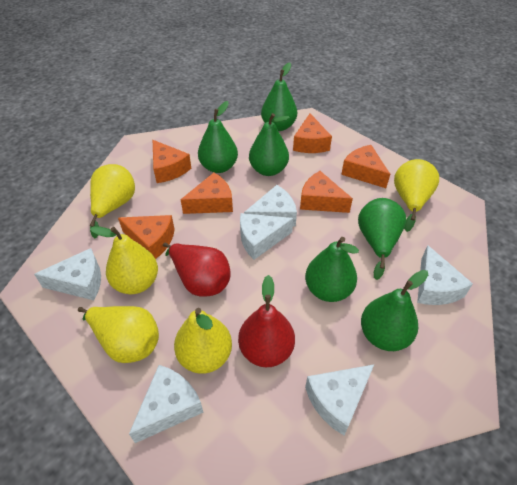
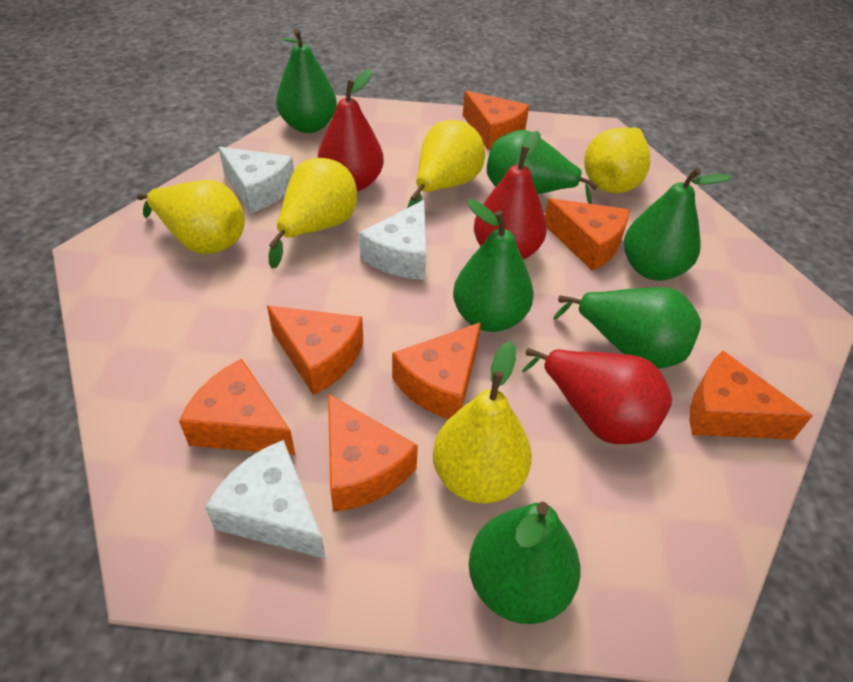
orange cheese: [118,215,175,259] [153,140,191,183] [181,173,233,214] [293,113,332,153] [300,171,353,213] [341,145,390,188] = 6 -> [179,359,295,455] [267,305,363,395] [328,393,418,512] [392,322,481,419] [463,91,529,150] [545,198,630,271] [690,351,812,440] = 7
red pear: [163,243,230,296] [238,275,295,367] = 2 -> [318,70,384,191] [474,131,547,260] [522,348,672,444] = 3
white cheese: [34,248,101,300] [129,365,204,443] [240,213,293,260] [244,185,297,226] [305,365,374,435] [417,245,473,305] = 6 -> [205,440,326,559] [218,147,294,213] [359,200,426,280] = 3

